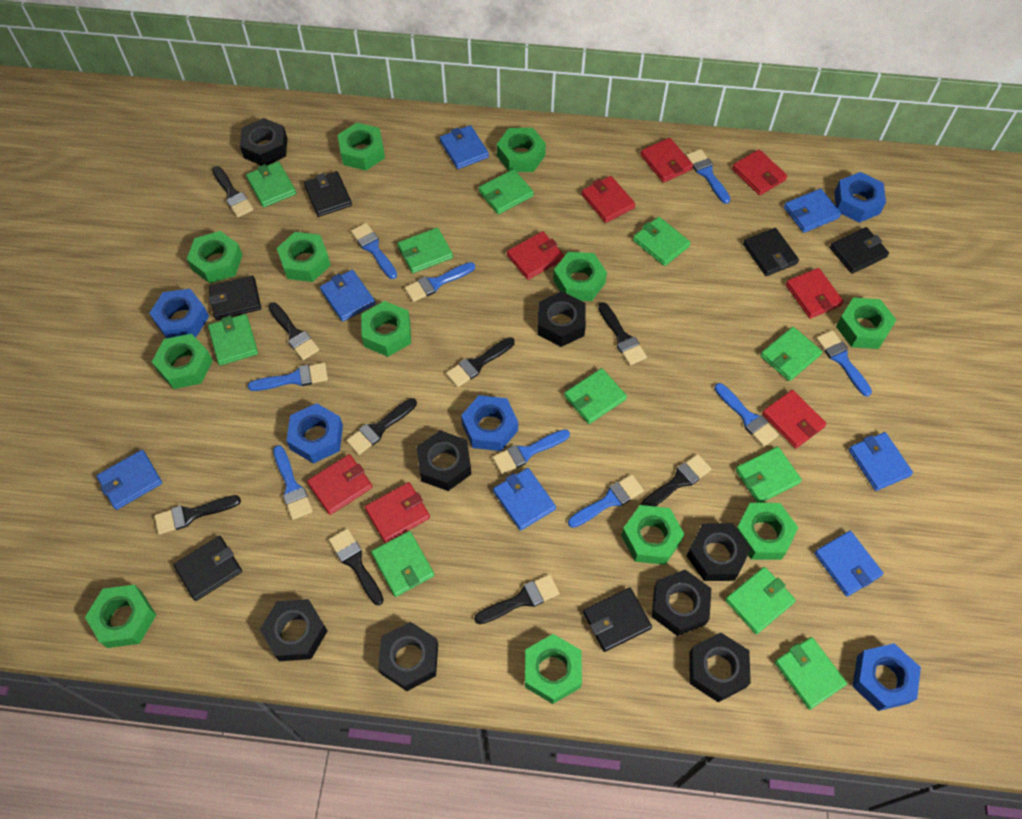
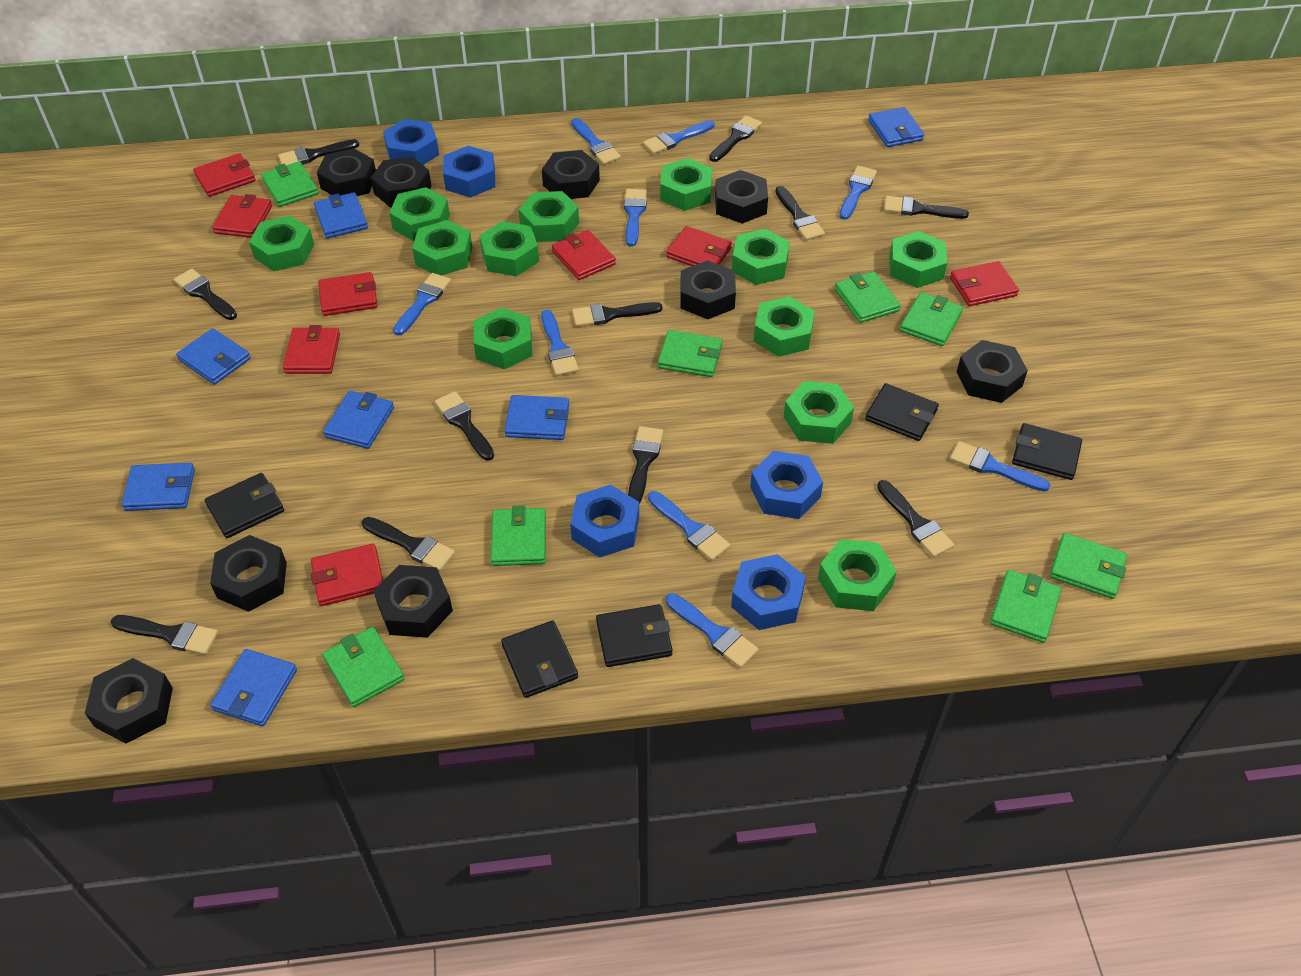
black brush: [154,495,241,535] [212,166,254,218] [268,302,319,360] [329,529,384,605] [346,398,417,455] [446,337,515,387] [474,574,559,624] [598,302,647,365] [641,454,711,506] = 9 -> [111,615,218,655] [174,269,237,320] [278,139,359,165] [362,517,455,571] [435,391,494,461] [572,302,662,327] [628,426,663,504] [709,115,762,162] [775,186,825,240] [877,480,954,557] [884,196,969,219] = 11
black nut: [240,118,287,166] [260,599,327,661] [378,622,438,691] [417,430,471,491] [538,292,586,347] [652,570,711,636] [686,523,751,581] [689,632,751,702] = 8 -> [85,658,173,744] [210,535,287,612] [317,148,376,196] [371,157,432,208] [373,565,453,638] [542,150,600,199] [680,260,736,319] [715,170,768,224] [957,340,1028,403] = 9
black wallet: [173,536,242,601] [208,276,261,320] [304,171,352,217] [583,588,652,652] [743,228,799,276] [829,227,889,274] = 6 -> [205,473,284,538] [501,621,578,698] [596,604,673,667] [865,383,939,441] [1012,423,1082,480] = 5
green wallet: [208,314,258,366] [246,161,296,207] [371,531,434,597] [397,227,453,273] [479,169,534,214] [564,368,627,424] [633,217,691,266] [725,567,796,634] [735,447,802,503] [760,327,822,381] [775,637,847,710] = 11 -> [261,161,319,207] [322,627,405,707] [491,505,546,566] [658,330,722,377] [835,271,901,323] [900,292,963,346] [990,570,1061,643] [1050,533,1127,599] = 8

